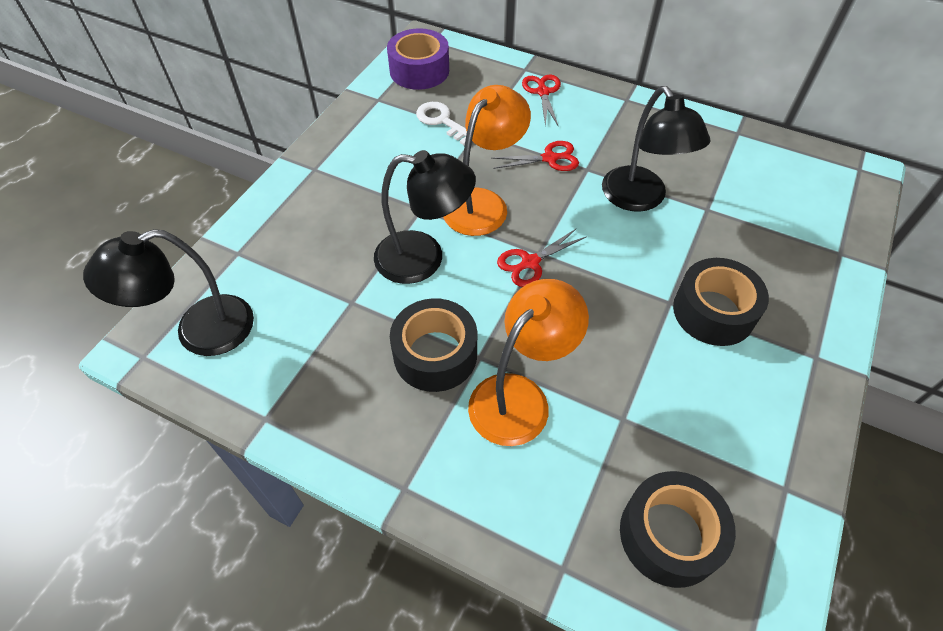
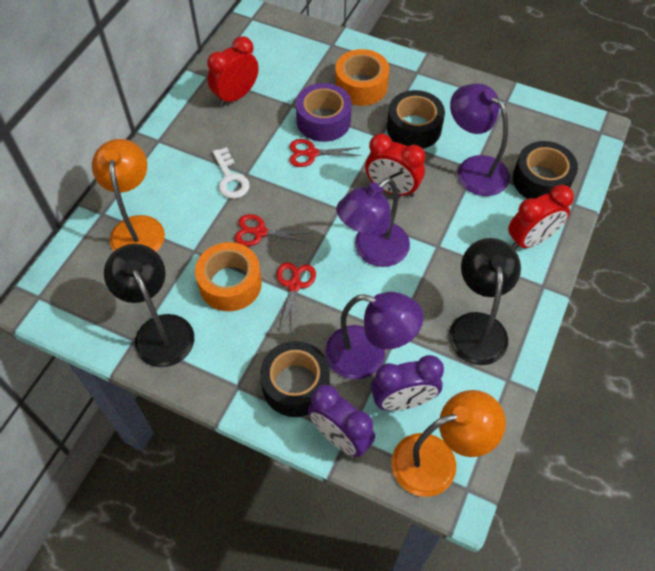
black lamp: [83,229,254,356] [374,150,476,284] [602,86,710,212] = 3 -> [104,244,194,367] [449,238,521,365] = 2
orange tape: none = 0 -> [195,242,262,311] [335,49,389,106] = 2
purple clock: none = 0 -> [308,385,375,457] [371,355,444,411] = 2
purple lamp: none = 0 -> [325,292,424,379] [336,178,410,267] [450,84,510,196] = 3
red clock: none = 0 -> [207,36,259,106] [365,133,425,197] [508,185,574,250] = 3

